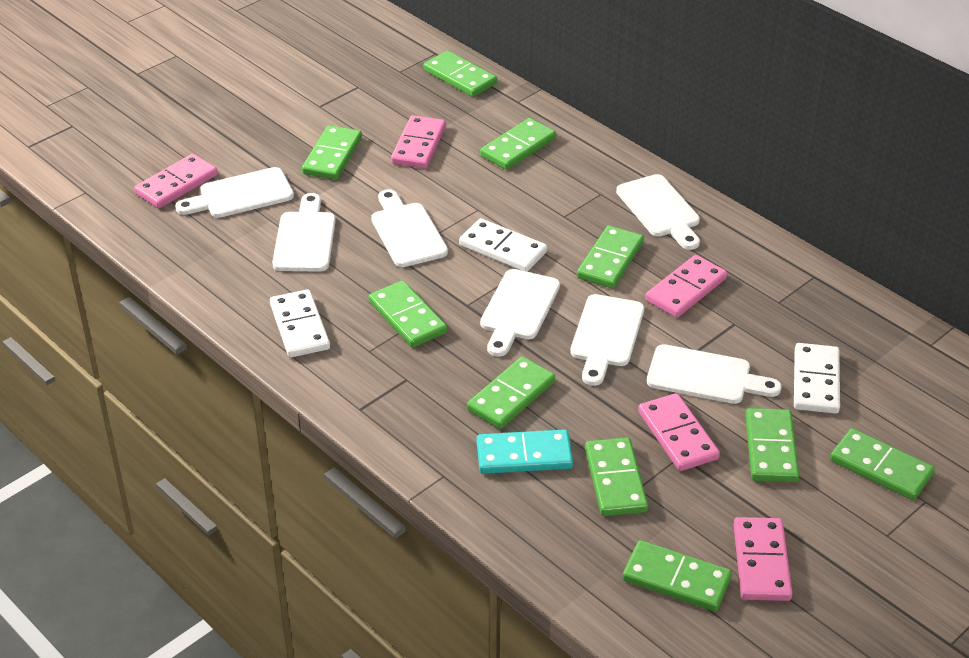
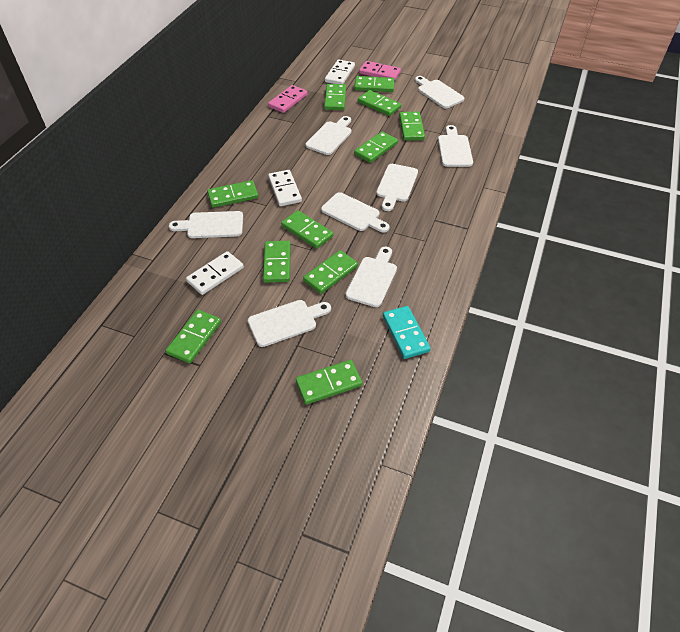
green domino: [302,125,362,180] [369,280,447,348] [424,50,497,97] [467,357,555,429] [480,118,556,170] [577,225,644,288] [585,437,648,516] [622,540,732,612] [745,408,799,482] [830,428,935,500] = 10 -> [166,310,221,363] [207,180,258,208] [263,241,291,283] [281,210,333,249] [296,360,362,404] [303,250,358,294] [324,84,346,110] [354,76,395,92] [354,131,398,163] [358,90,401,116] [399,112,425,140] = 11
pink domino: [134,154,217,208] [391,115,446,169] [638,393,720,471] [645,255,727,318] [733,517,793,601] = 5 -> [268,85,307,113] [359,61,401,80] = 2
white cutting board: [175,167,294,218] [272,193,336,272] [371,189,448,267] [480,269,560,357] [570,294,644,386] [616,174,700,250] [647,344,781,404] = 7 -> [169,211,243,238] [248,300,331,347] [305,116,351,155] [321,192,390,233] [346,247,397,307] [376,164,418,211] [415,76,464,109] [438,125,473,167] = 8

